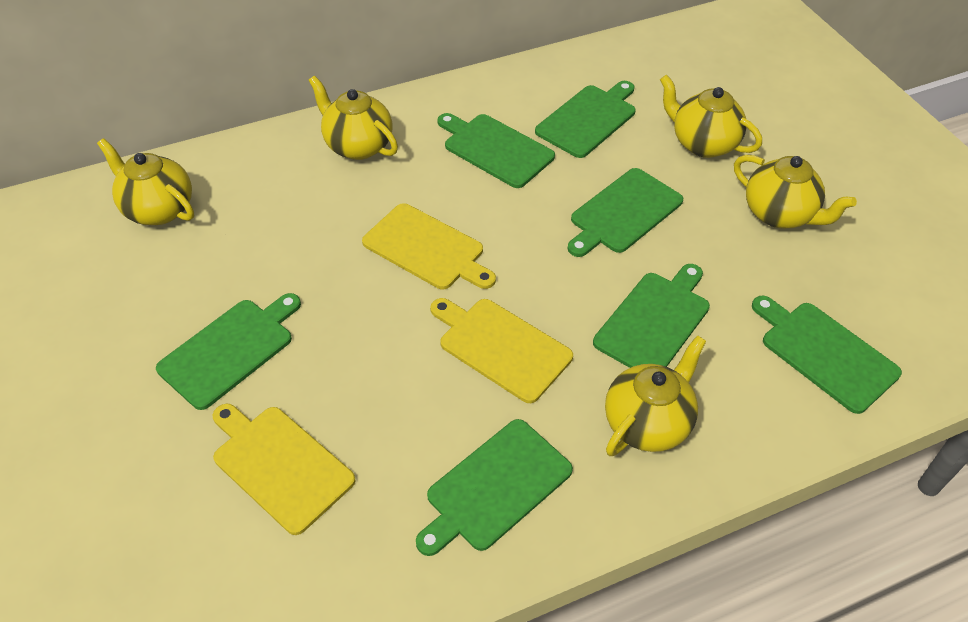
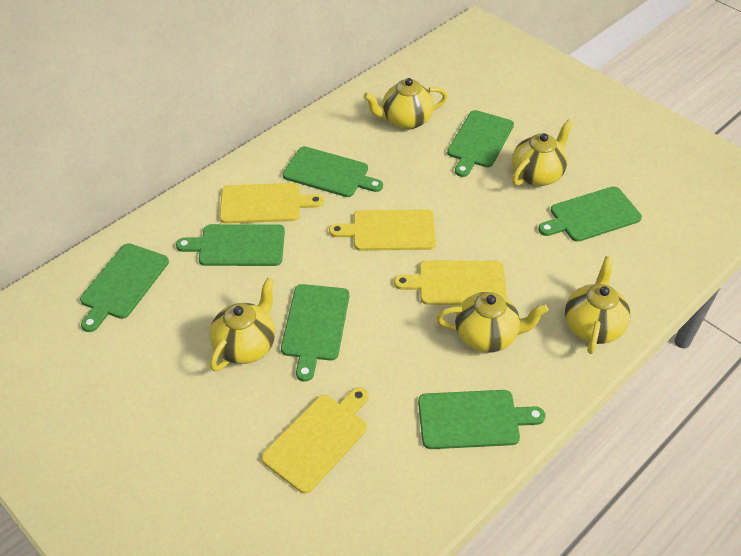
yellow cutting board: [213,403,356,535] [362,203,496,289] [430,298,573,403] = 3 -> [220,183,324,223] [261,387,368,494] [329,209,436,251] [394,260,507,305] = 4

